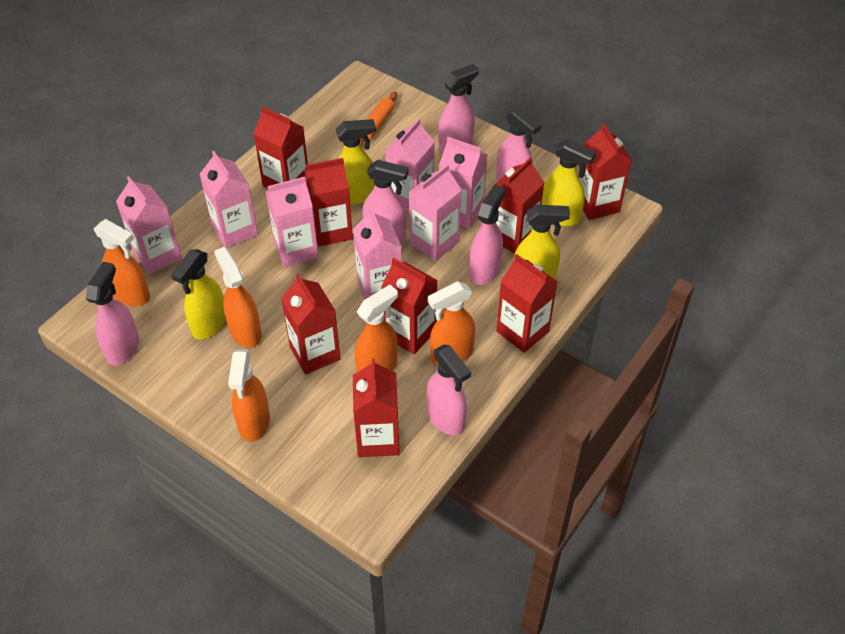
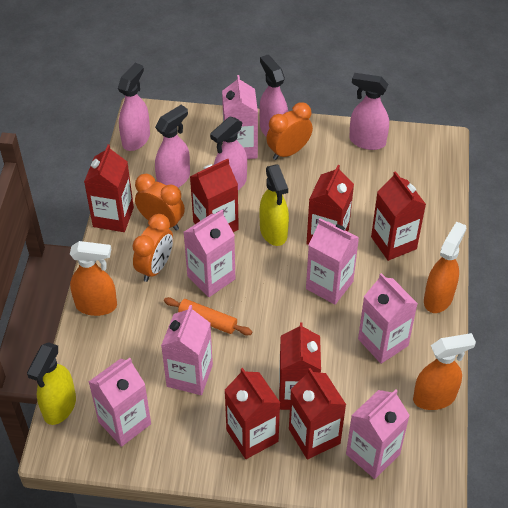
orange clock: none = 0 -> [133,214,173,282] [135,174,185,231] [266,102,313,160] = 3
orange spray bottle: [94,219,150,306] [214,247,262,348] [228,349,270,442] [355,285,398,372] [428,281,475,366] = 5 -> [70,241,117,316] [413,333,476,410] [424,221,466,313] = 3
pink spray bottle: [86,262,139,366] [362,160,409,242] [427,344,471,436] [438,64,479,153] [470,185,505,285] [496,107,541,182] = 6 -> [118,63,150,151] [155,105,190,188] [210,117,247,190] [259,55,288,137] [349,73,389,150] = 5
red carton: [253,106,308,189] [281,274,340,374] [304,158,353,246] [353,358,400,457] [381,258,438,354] [492,157,544,254] [496,254,558,353] [578,123,632,220] = 8 -> [84,144,134,232] [190,159,239,232] [224,368,280,459] [279,322,321,410] [289,368,346,460] [306,165,354,245] [371,171,426,261] = 7
yellow spray bottle: [172,250,226,340] [335,119,376,205] [514,205,570,280] [541,139,596,226] = 4 -> [27,342,76,425] [259,164,289,246] = 2

